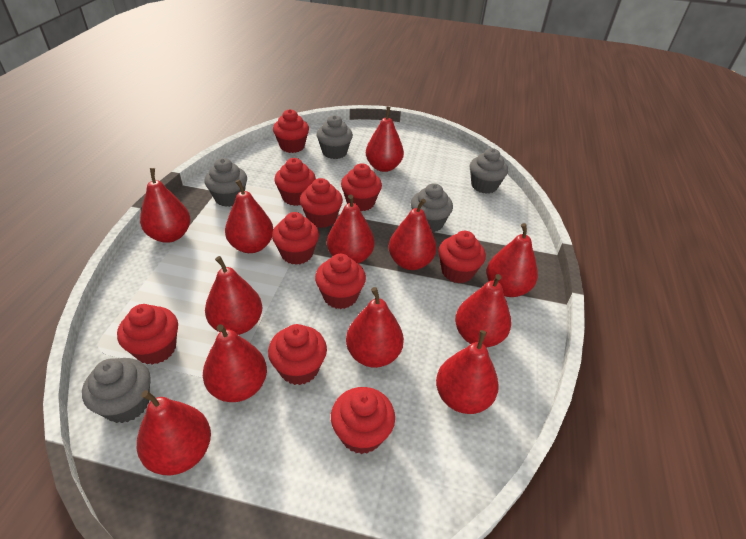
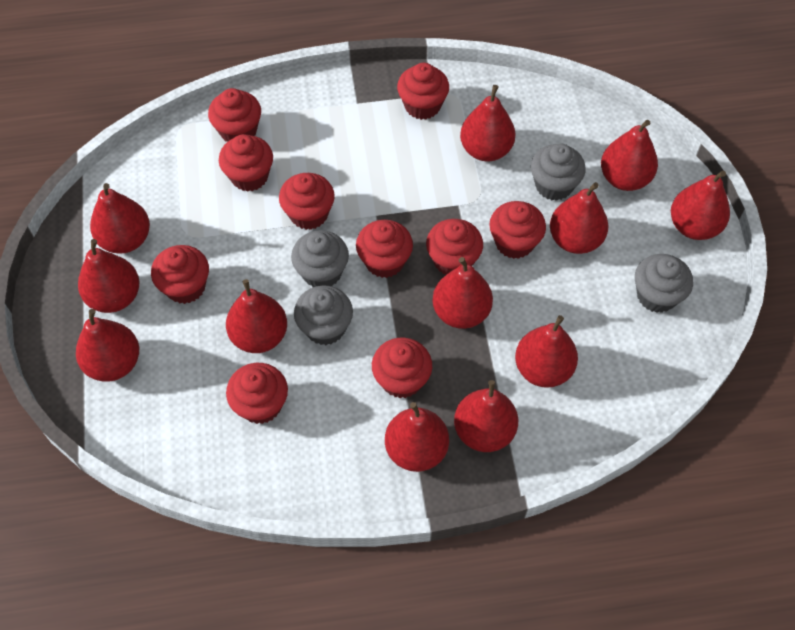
grey cupcake: [82,358,151,423] [205,158,247,207] [317,115,353,159] [411,183,453,232] [470,148,508,194] = 5 -> [291,230,349,287] [294,285,353,345] [531,144,586,201] [635,254,693,313] = 4

